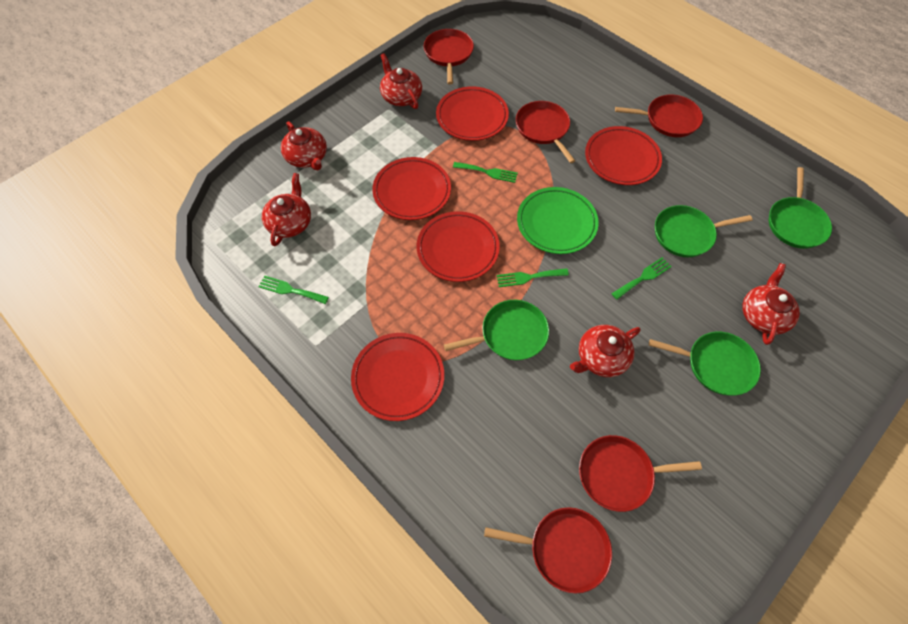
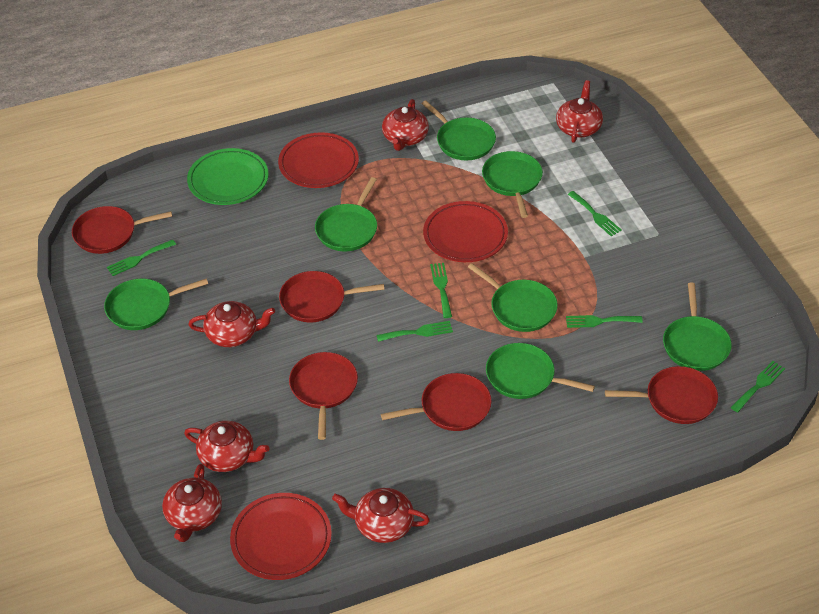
green fork: [258,275,329,304] [453,162,518,183] [497,268,569,287] [612,257,672,300] = 4 -> [107,240,176,276] [376,321,453,342] [430,263,452,318] [566,315,643,328] [568,191,622,236] [730,361,785,413] = 6
green pan: [444,300,549,360] [649,332,761,396] [655,205,753,257] [769,167,832,249] = 4 -> [104,278,208,330] [315,177,377,252] [422,101,496,160] [468,263,558,332] [482,151,543,218] [486,343,595,399] [663,283,732,371] = 7
red plate: [351,333,444,421] [372,157,451,220] [416,211,500,282] [436,86,509,141] [585,126,662,185] = 5 -> [230,493,332,580] [278,132,359,188] [423,201,508,262] = 3
red teapot: [262,173,311,246] [281,121,327,170] [380,53,422,109] [570,325,640,377] [742,263,800,345] = 5 -> [162,464,222,542] [184,421,269,472] [188,301,275,347] [332,488,430,543] [382,99,429,151] [556,80,603,143] = 6

